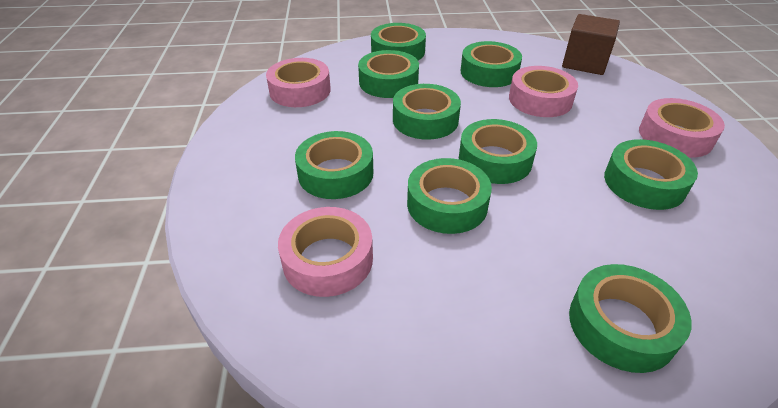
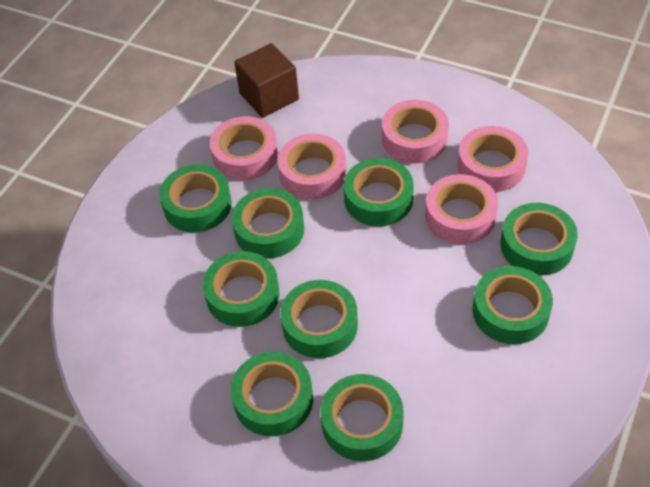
pink tape: [266,58,331,107] [278,207,373,297] [509,66,578,117] [639,98,725,158] = 4 -> [209,116,278,180] [278,134,346,200] [382,100,449,163] [425,174,498,244] [458,126,528,192] = 5

